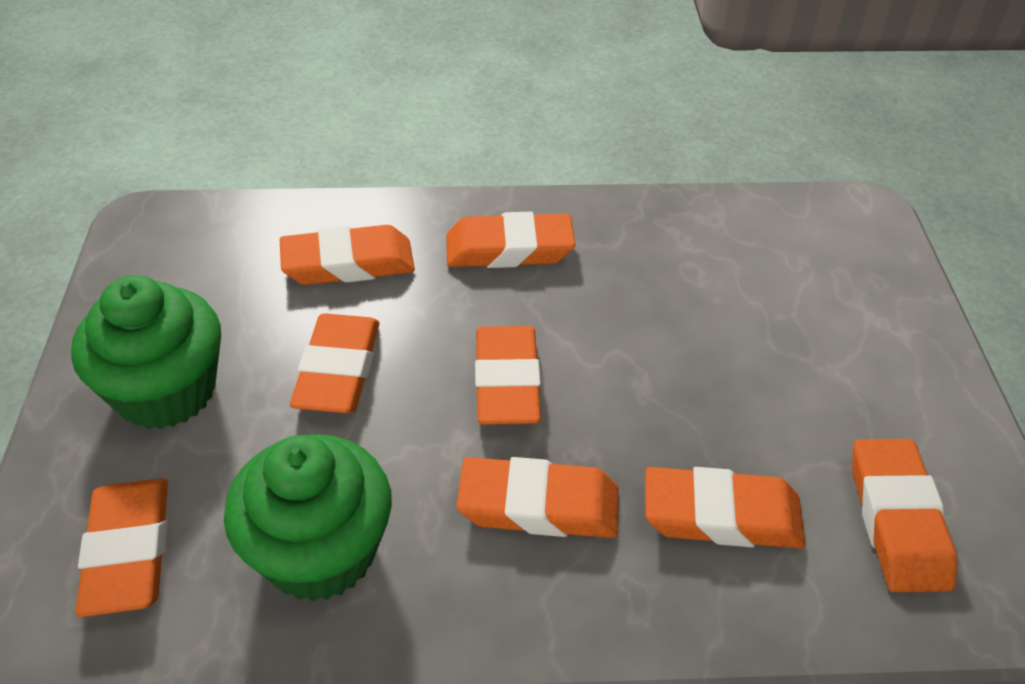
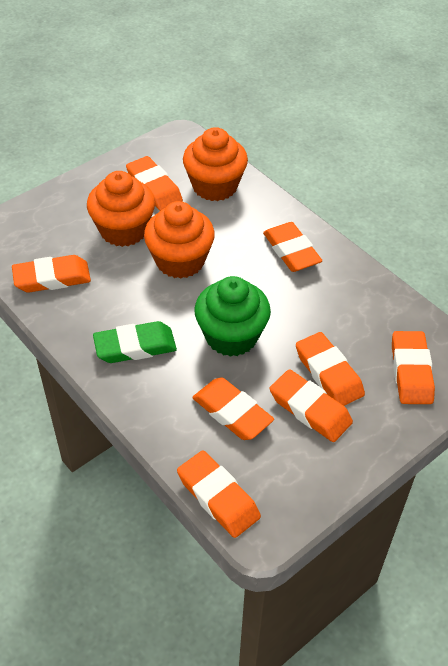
green cupcake: [71,275,221,429] [224,434,392,602] = 2 -> [194,276,271,357] = 1
green eraser: none = 0 -> [93,321,177,363] = 1
orange cupcake: none = 0 -> [87,171,155,247] [144,201,215,279] [183,127,248,201] = 3

